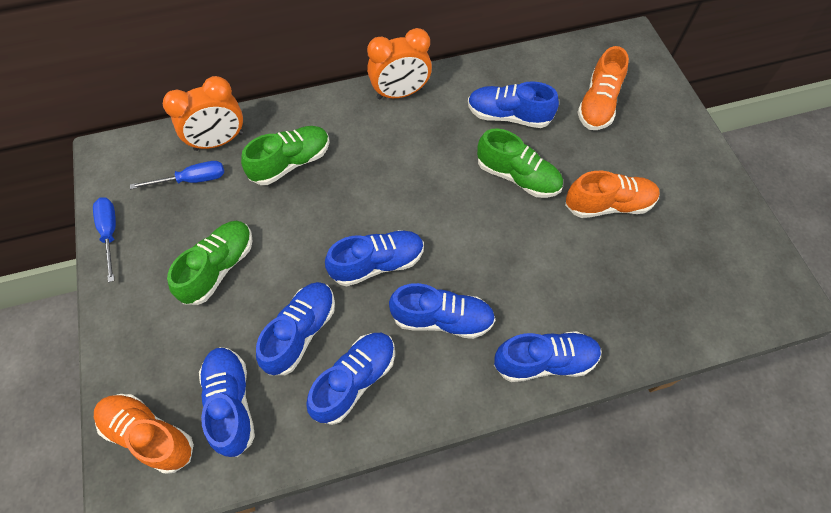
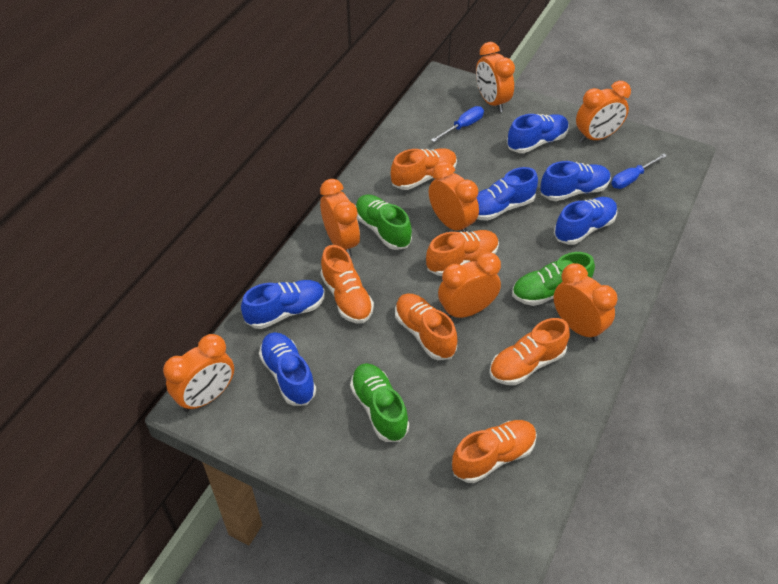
blue shoe: [199,347,255,457] [256,282,335,375] [306,333,395,425] [325,230,424,286] [389,283,495,339] [468,81,559,128] [494,331,602,382] = 7 -> [241,280,325,329] [259,332,316,406] [477,167,538,221] [507,114,569,153] [540,161,611,201] [554,197,617,245] = 6
orange clock: [163,76,243,151] [367,28,432,100] = 2 -> [163,334,234,412] [320,179,360,257] [429,161,479,232] [438,252,501,318] [476,42,515,112] [553,263,618,342] [576,81,631,143] = 7
orange shoe: [94,394,194,474] [565,171,660,218] [577,46,629,130] = 3 -> [320,245,374,323] [391,148,457,190] [395,294,457,360] [426,230,499,276] [452,420,537,483] [489,318,570,385] = 6

